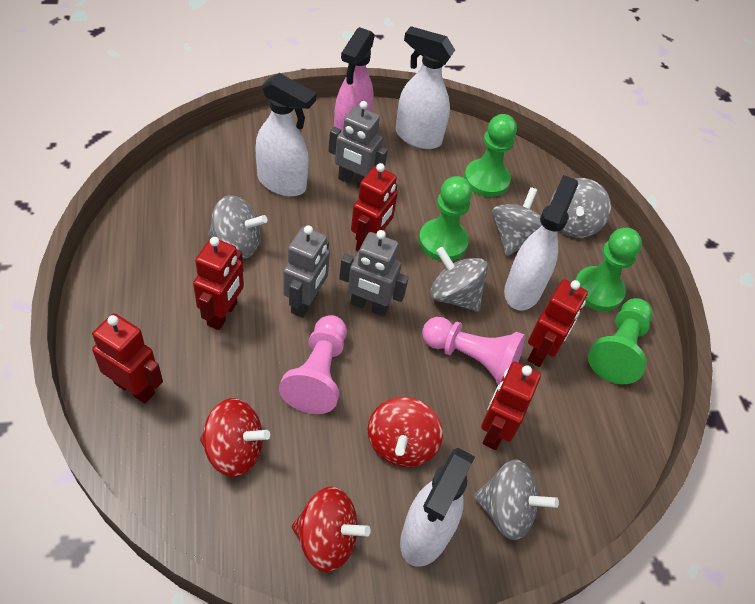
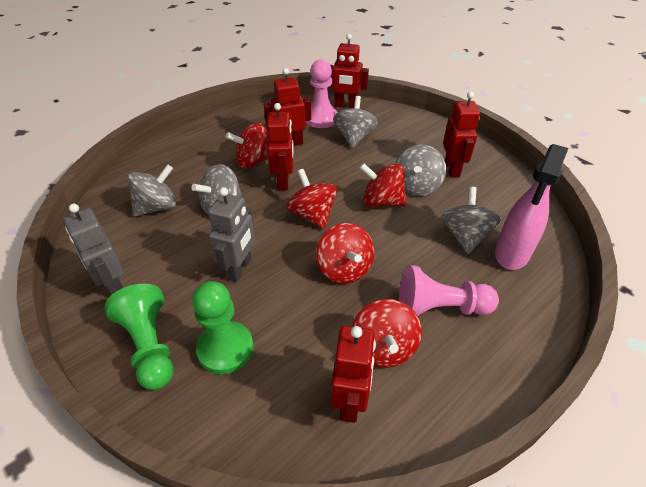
green pawn: [419,176,472,261] [464,114,517,197] [575,228,642,311] [588,298,652,384] = 4 -> [105,284,173,390] [192,281,253,374] = 2
grey robot: [283,225,330,318] [328,101,388,188] [339,230,409,317] = 3 -> [63,204,124,295] [208,187,255,282] = 2
red spinning top: [200,398,270,477] [292,486,371,572] [368,397,443,467] = 3 -> [226,122,268,168] [287,169,337,229] [316,223,374,284] [352,299,422,368] [360,163,407,207] = 5
white spray bottle: [255,73,316,196] [396,26,455,149] [400,448,475,567] [504,175,578,310] = 4 -> none = 0

